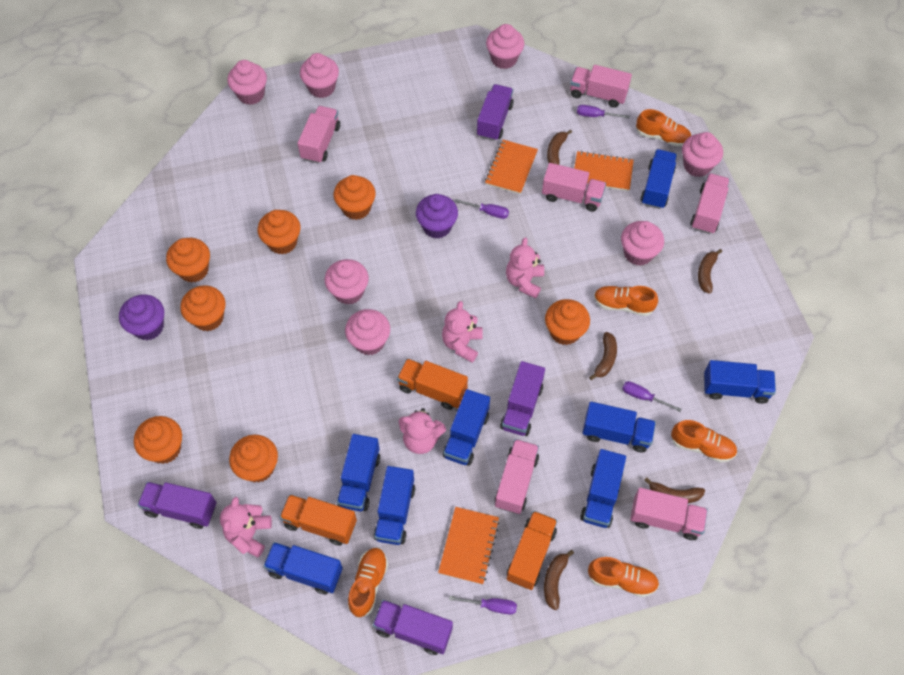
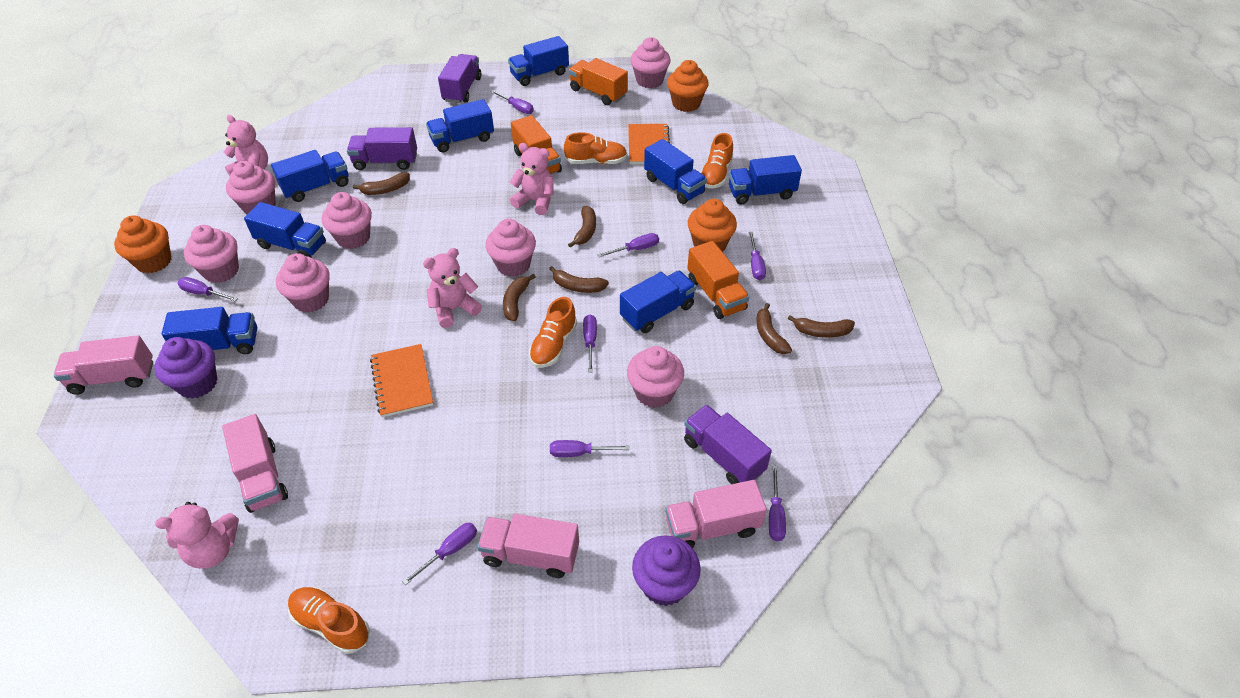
brown banana: [544,550,574,610] [547,130,572,165] [589,332,617,380] [644,477,705,503] [698,249,722,294] = 5 -> [353,172,410,195] [503,274,536,321] [549,266,609,293] [568,206,596,247] [756,303,792,354] [787,315,855,338] = 6
orange cupcake: [134,416,182,464] [166,238,210,283] [180,285,226,331] [229,435,278,483] [258,210,301,254] [334,175,376,220] [545,299,590,345] = 7 -> [114,215,171,274] [667,60,709,112] [688,199,737,252] = 3
orange notebook: [438,507,500,585] [485,140,538,194] [574,151,634,191] = 3 -> [370,344,433,417] [628,124,670,164] = 2
orange shoe: [348,548,388,618] [588,557,659,597] [594,286,658,316] [636,109,691,147] [671,420,737,463] = 5 -> [288,587,370,654] [529,297,577,368] [564,132,627,164] [701,133,733,189] = 4
pink truck: [297,106,340,164] [495,439,539,514] [542,163,606,212] [570,65,632,108] [630,488,708,540] [691,173,730,234] = 6 -> [54,335,153,395] [222,414,288,513] [477,514,579,578] [665,480,767,548] = 4
purple screwdriver: [449,596,517,615] [455,199,509,219] [577,105,630,118] [622,381,682,412] = 4 -> [177,277,238,301] [402,523,477,585] [491,90,534,114] [550,440,630,457] [583,315,597,373] [598,233,659,257] [749,232,766,280] [769,465,786,541] = 8
purple truck: [138,482,217,529] [373,600,453,655] [477,84,514,141] [500,361,545,436] = 4 -> [347,127,417,170] [438,54,482,103] [684,405,772,484] = 3

